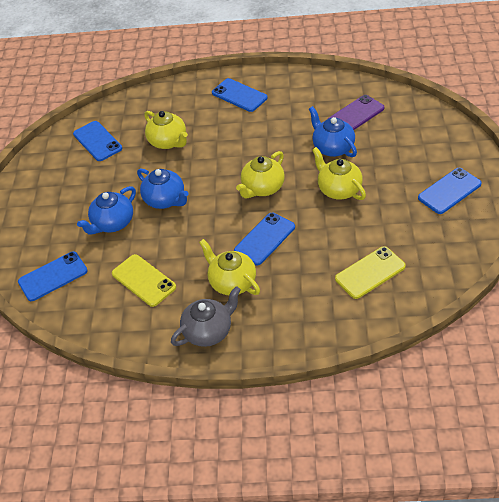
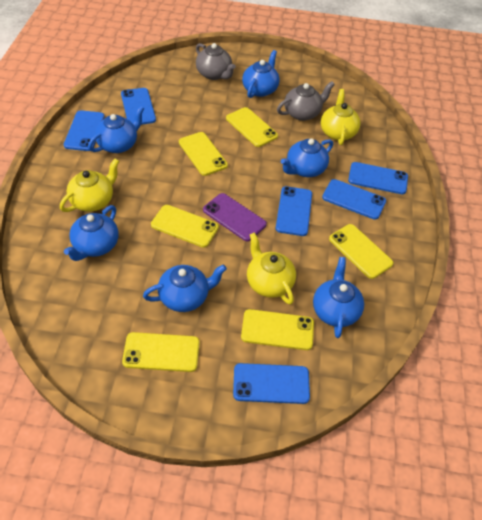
blue phone: [18,251,88,301] [73,121,122,161] [212,78,268,112] [234,213,295,265] [418,168,482,214] = 5 -> [64,110,105,151] [121,88,156,125] [233,363,310,404] [276,186,312,236] [322,179,386,220] [348,162,408,194] = 6
blue teapot: [77,186,136,235] [137,169,189,209] [309,106,357,157] = 3 -> [64,205,119,261] [88,106,144,153] [143,264,227,312] [242,50,280,98] [281,139,333,177] [313,257,364,338] = 6
grey teapot: [171,286,241,347] = 1 -> [196,43,236,80] [277,81,335,121] = 2
yellow phone: [112,254,176,307] [335,246,406,299] = 2 -> [122,332,200,372] [151,205,219,248] [179,132,228,176] [226,107,278,147] [241,309,314,350] [329,224,393,279] = 6
yellow teapot: [144,111,188,149] [199,239,260,295] [236,151,285,199] [312,147,366,200] = 4 -> [60,158,120,212] [247,232,296,305] [321,89,361,145] = 3

